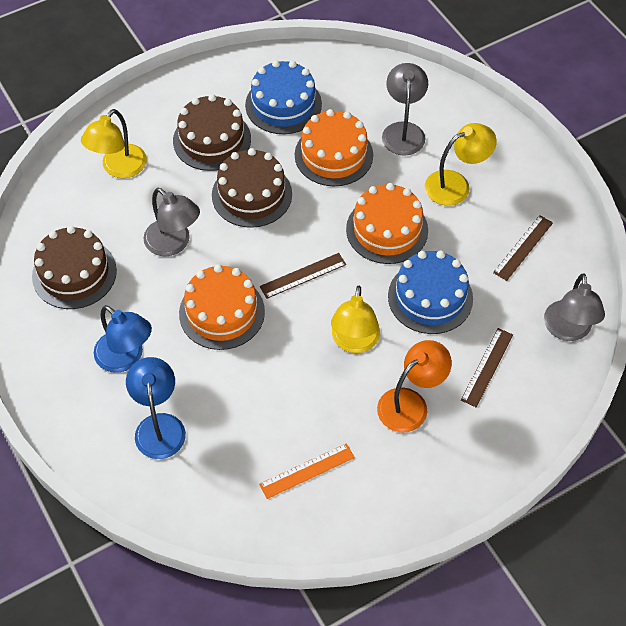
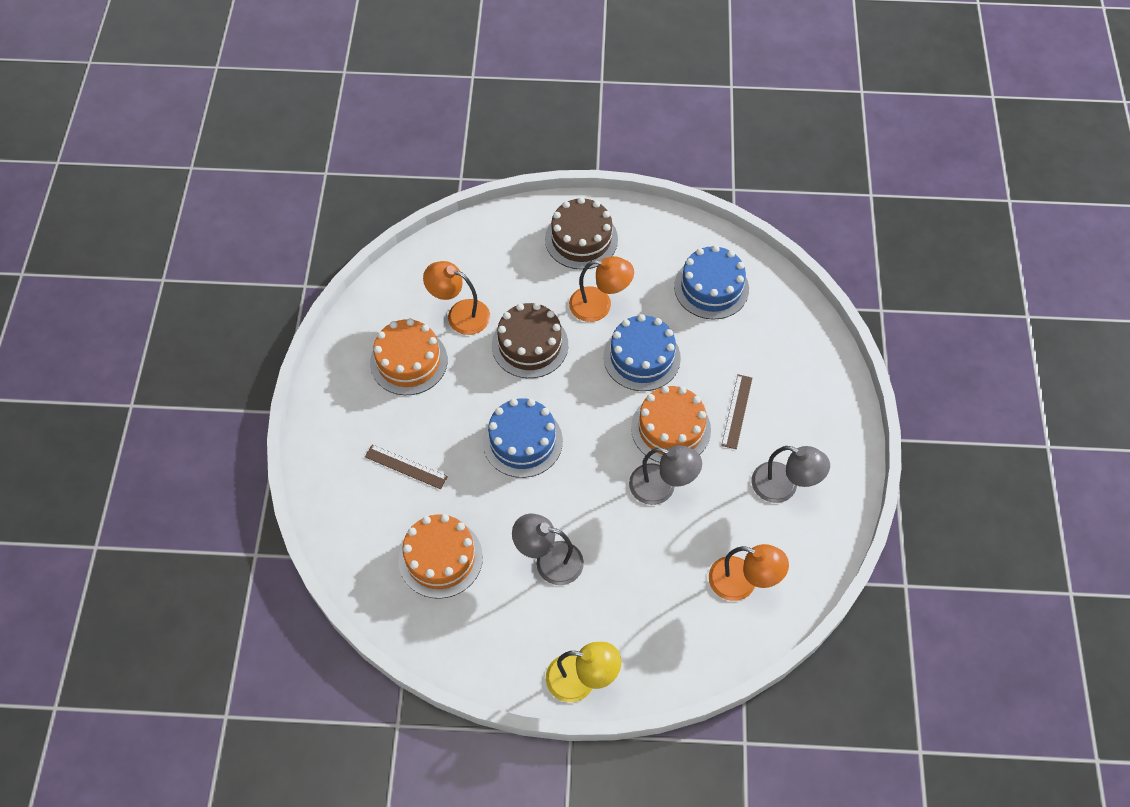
blue cake: [245,60,322,134] [388,251,473,334] = 2 -> [483,398,563,478] [603,314,681,391] [674,245,749,319] = 3
blue lamp: [94,305,152,373] [126,357,186,459] = 2 -> none = 0
brown cake: [32,226,117,309] [173,94,251,171] [212,148,292,228] = 3 -> [492,303,568,378] [545,197,618,270] = 2
brown ruler: [260,253,346,299] [461,328,513,408] [493,215,553,281] = 3 -> [365,444,448,489] [721,374,752,449] = 2
orange lamp: [377,340,452,432] = 1 -> [423,261,490,335] [569,256,634,322] [709,544,789,601] = 3
orange ruler: [259,443,355,499] = 1 -> none = 0
yellow lamp: [81,109,147,178] [331,286,380,353] [425,123,497,206] = 3 -> [546,642,621,702] = 1

